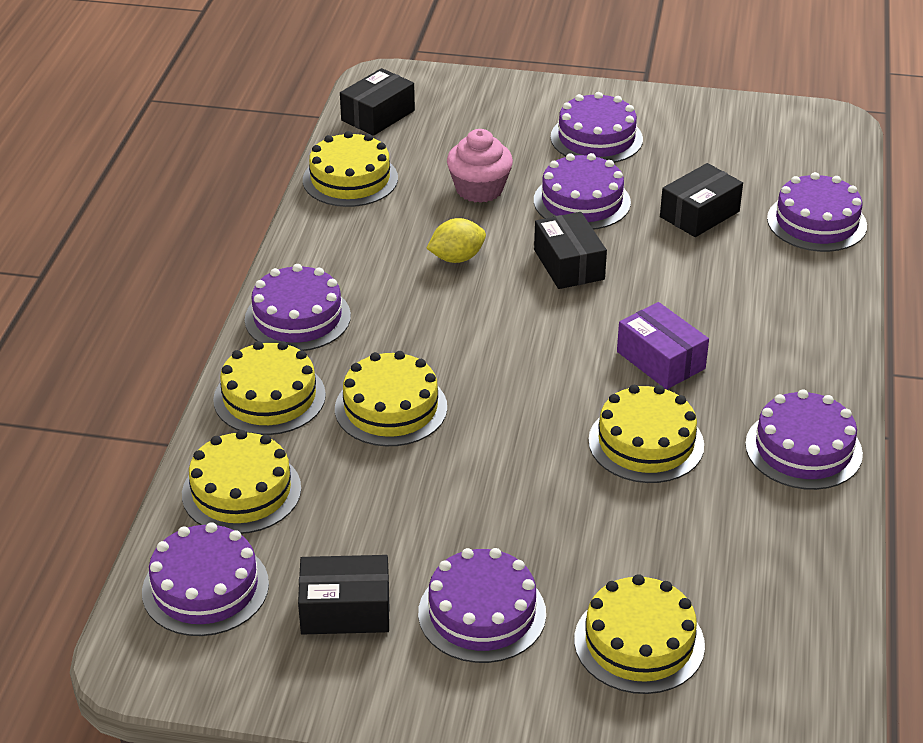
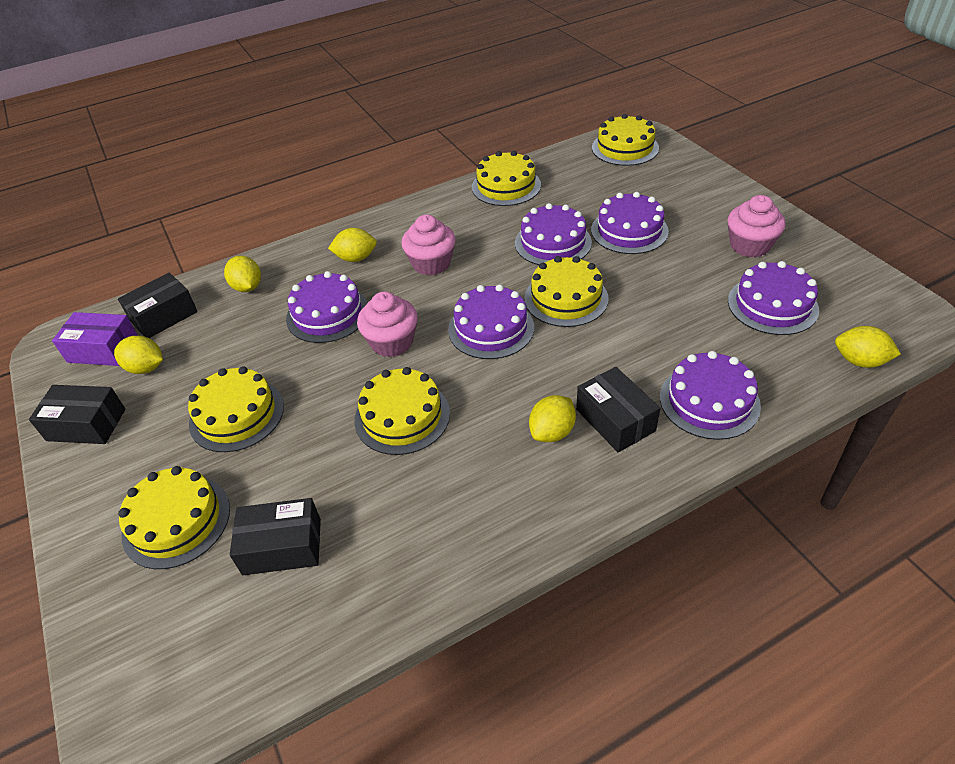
pink cupcake: [447,129,513,203] = 1 -> [357,292,418,357] [401,215,456,276] [728,195,785,257] = 3
purple cake: [142,522,269,636] [245,264,351,351] [418,548,546,663] [534,153,631,230] [550,92,643,163] [745,390,863,490] [767,172,867,252] = 7 -> [286,271,368,343] [448,284,534,359] [515,203,592,265] [591,192,669,254] [660,351,761,440] [728,261,819,335] = 6
yellow lemon: [426,218,486,263] = 1 -> [114,336,163,374] [224,256,261,292] [328,228,377,262] [529,395,576,442] [835,326,901,368] = 5

